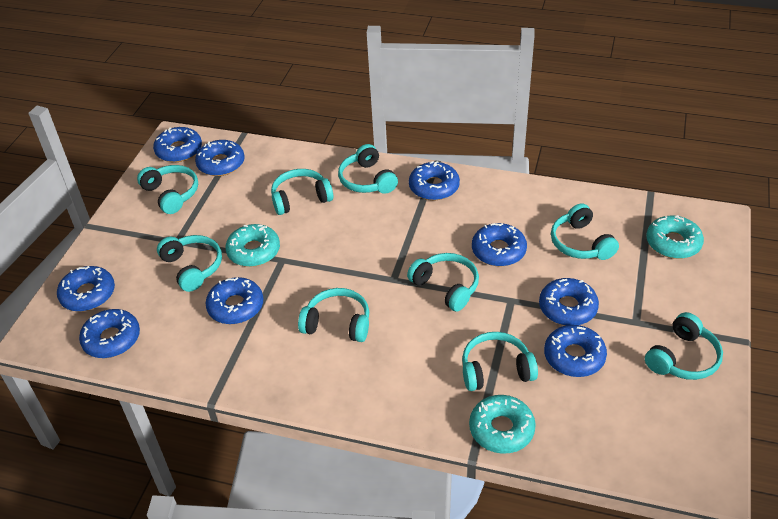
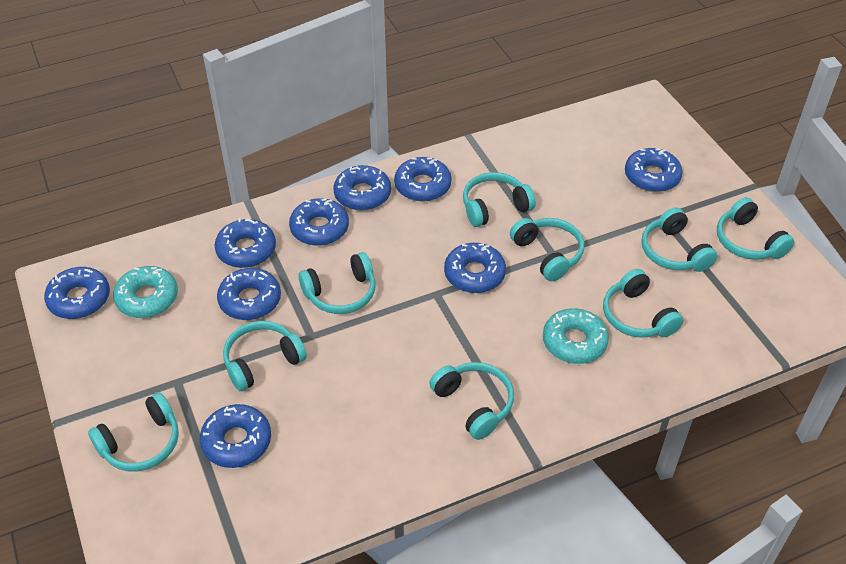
turquoise donut: [225,224,280,267] [469,395,536,454] [646,215,704,259] = 3 -> [113,266,178,318] [543,308,609,364] = 2

